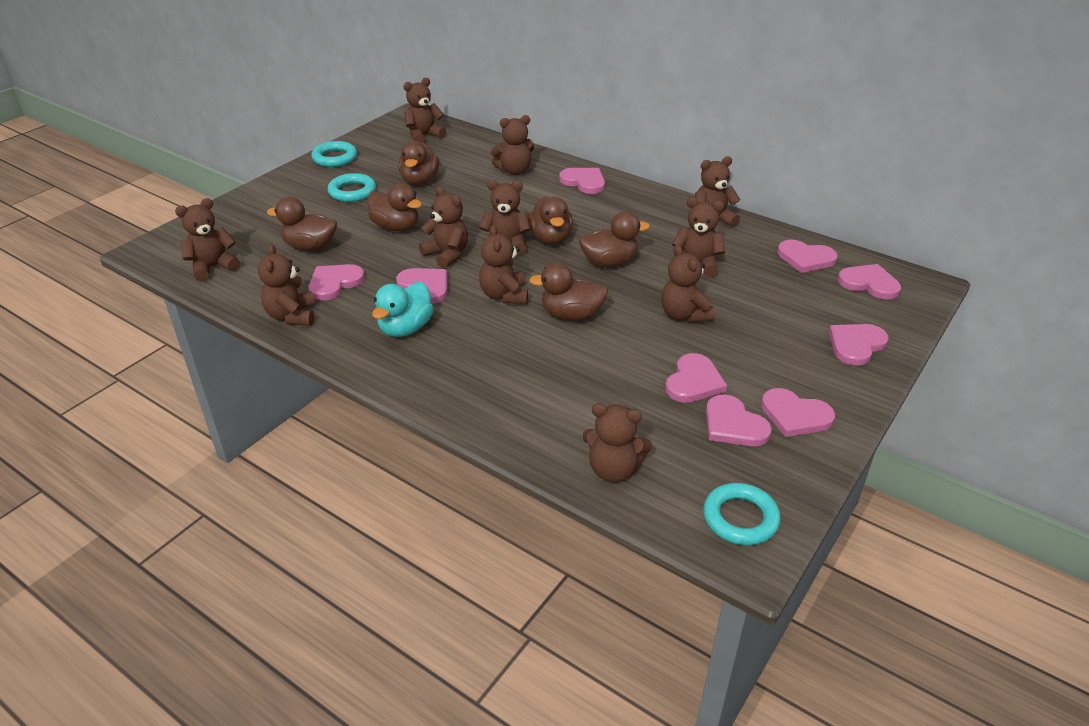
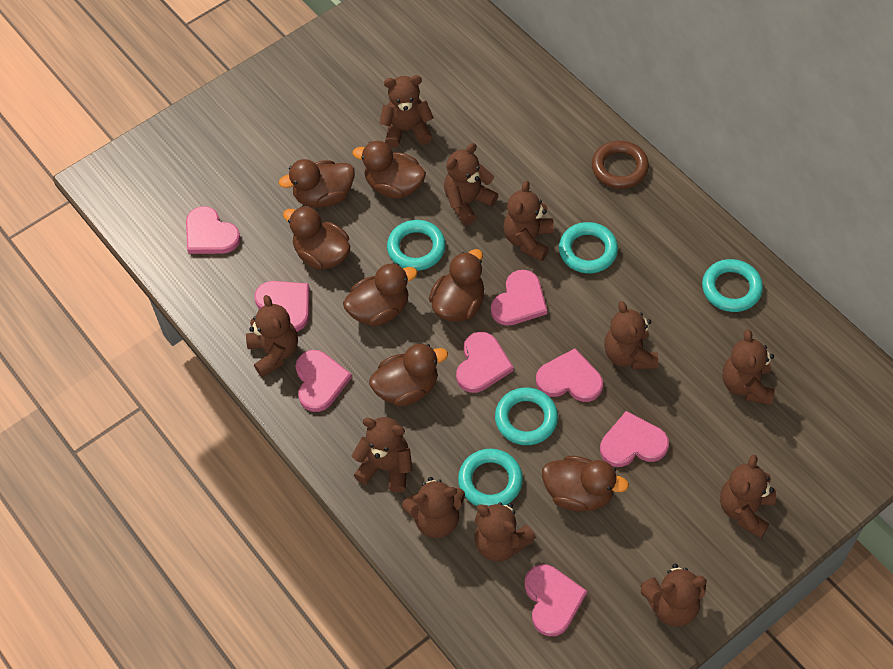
brown duck: [267,197,337,251] [367,183,422,231] [398,141,439,185] [528,196,573,244] [529,262,608,321] [579,211,650,267] = 6 -> [279,159,355,208] [283,206,350,270] [343,263,417,327] [353,141,426,199] [369,344,448,407] [429,249,484,322] [542,456,629,512] = 7
brown ring: none = 0 -> [592,141,649,189] = 1
pink heart: [309,264,365,301] [396,268,447,304] [559,168,605,194] [665,353,727,403] [706,395,772,446] [761,388,835,437] [778,240,838,273] [829,324,889,366] [838,264,901,299] = 9 -> [186,206,241,254] [254,281,309,332] [296,350,352,412] [456,332,514,393] [491,270,547,326] [525,564,587,636] [536,348,603,402] [600,411,669,467] = 8
turquoise duck: [372,282,434,337] = 1 -> none = 0
turquoise ring: [311,141,357,167] [328,173,376,202] [703,483,781,545] = 3 -> [387,220,446,271] [458,449,523,506] [495,388,558,445] [559,222,618,273] [702,259,763,312] = 5

